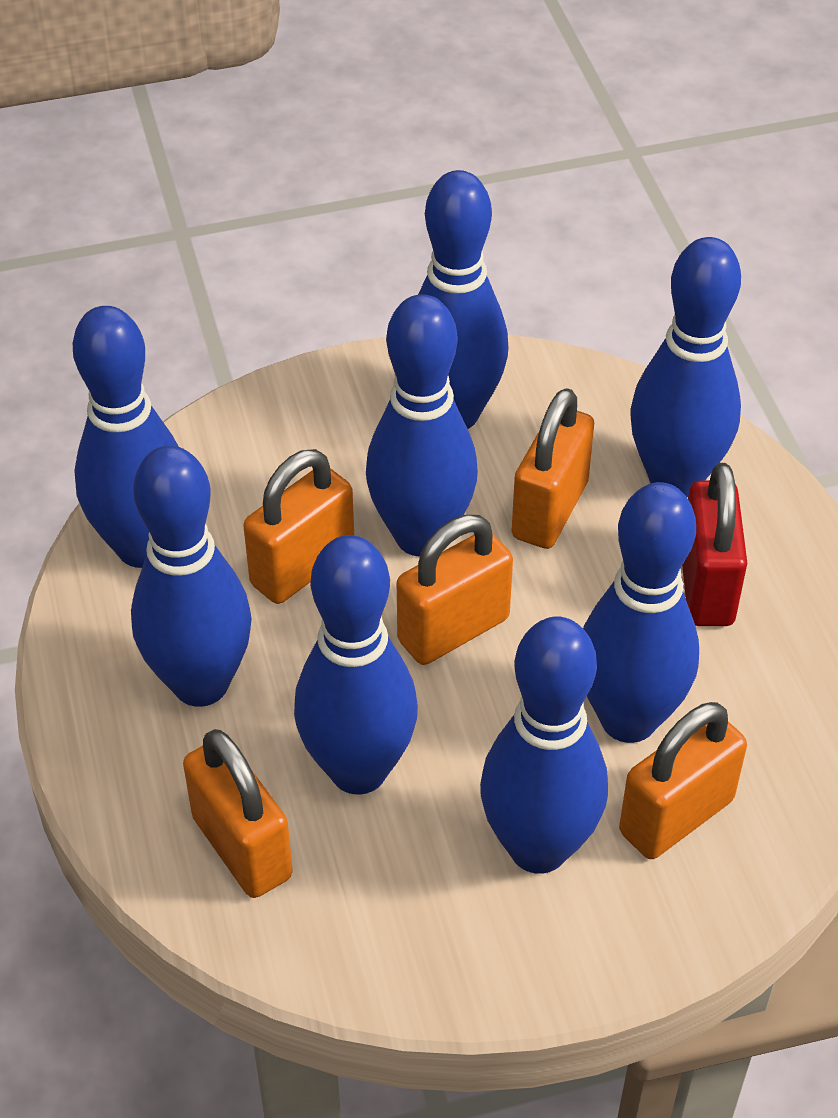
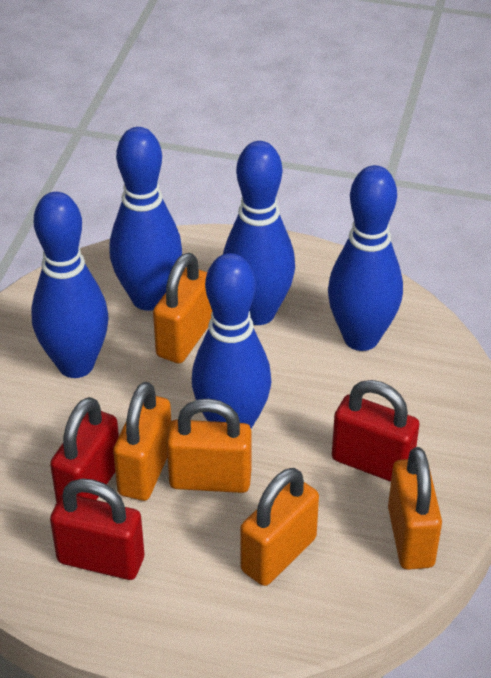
blue bowling pin: [73,306,179,568] [131,446,252,707] [294,535,418,794] [366,294,478,556] [418,170,508,429] [480,617,608,874] [583,482,699,743] [630,237,741,497] = 8 -> [31,192,108,378] [110,127,182,311] [192,253,271,429] [223,141,295,325] [328,165,403,351] = 5
red padlock: [682,463,747,626] = 1 -> [50,397,119,503] [50,478,144,580] [332,380,419,482] = 3

